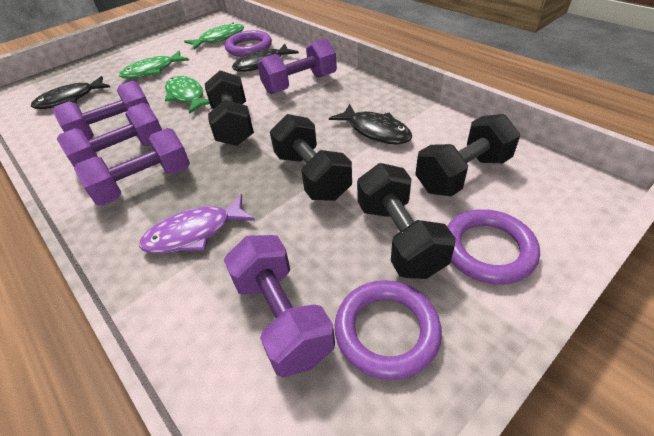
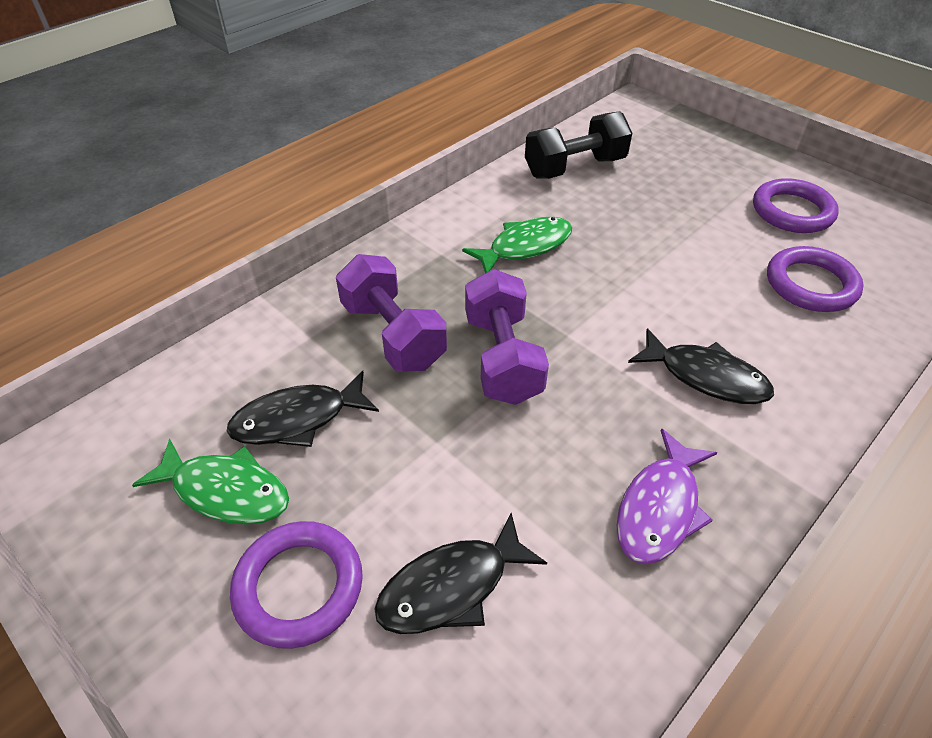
black dumbbell: [205,70,254,146] [270,114,352,201] [357,163,456,279] [415,114,520,197] = 4 -> [525,111,632,179] = 1
green fish: [119,51,189,79] [165,76,210,114] [184,23,244,50] = 3 -> [132,439,289,525] [462,217,572,273] = 2
purple dumbbell: [52,81,150,140] [57,103,162,168] [74,128,190,206] [224,235,335,378] [257,38,337,94] = 5 -> [336,254,447,372] [465,269,549,405] = 2

